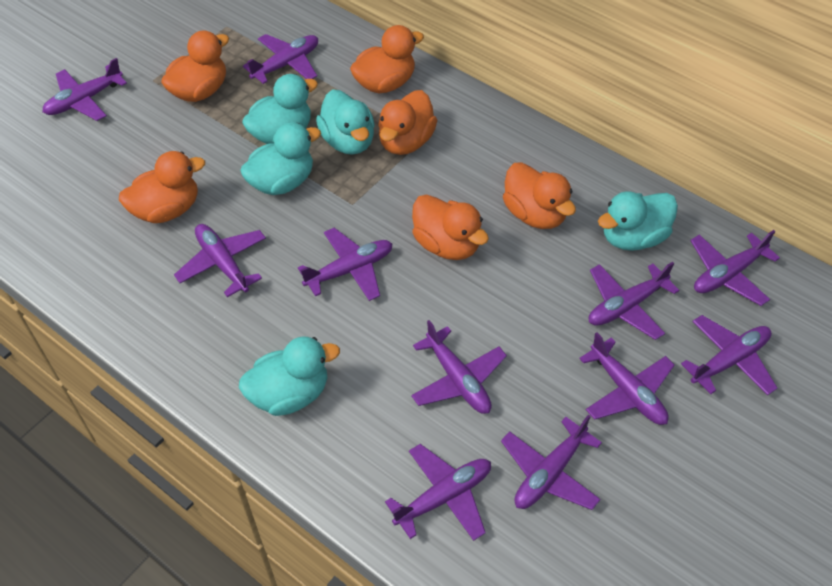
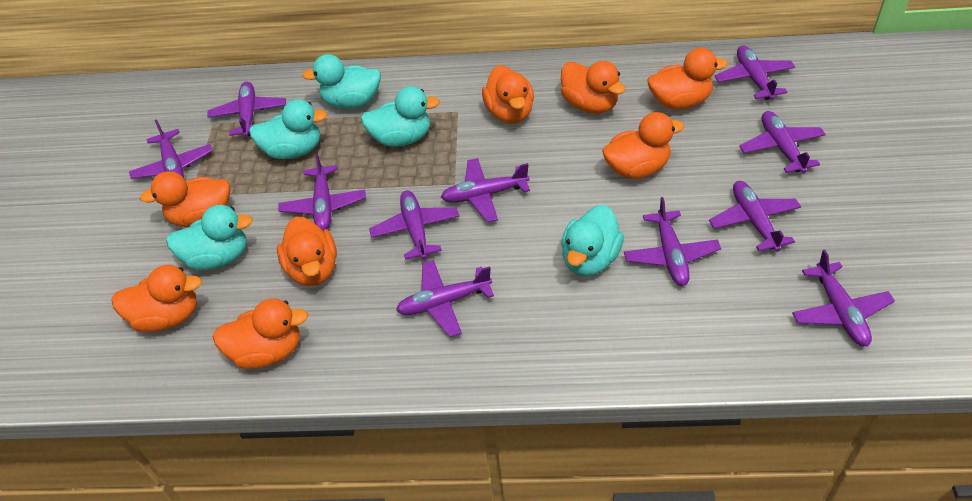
orange duck: [119,151,205,223] [161,30,229,102] [350,25,424,93] [378,90,437,155] [412,194,489,260] [503,162,576,229] = 6 -> [111,265,202,332] [140,171,230,227] [212,298,308,369] [277,217,337,286] [482,65,534,124] [561,61,626,114] [602,112,684,179] [647,48,728,109] = 8

